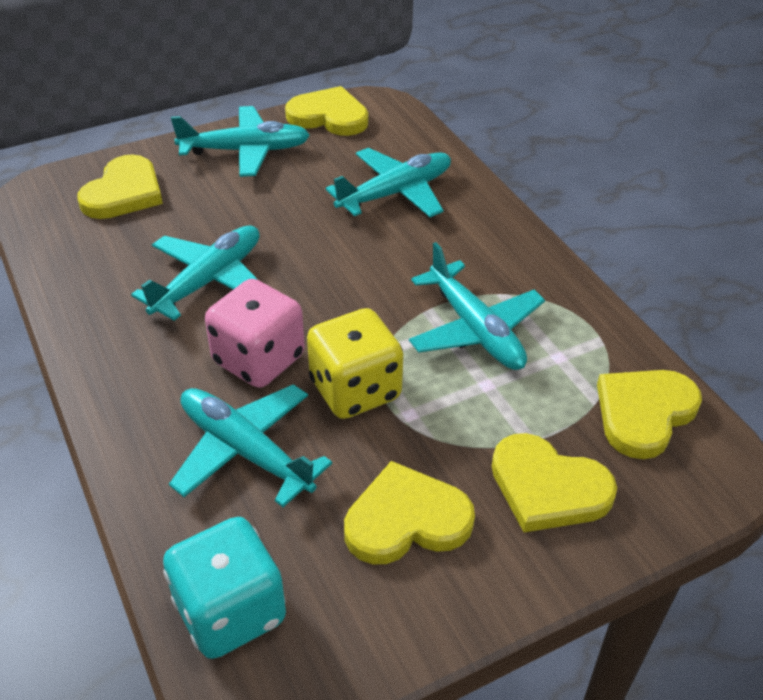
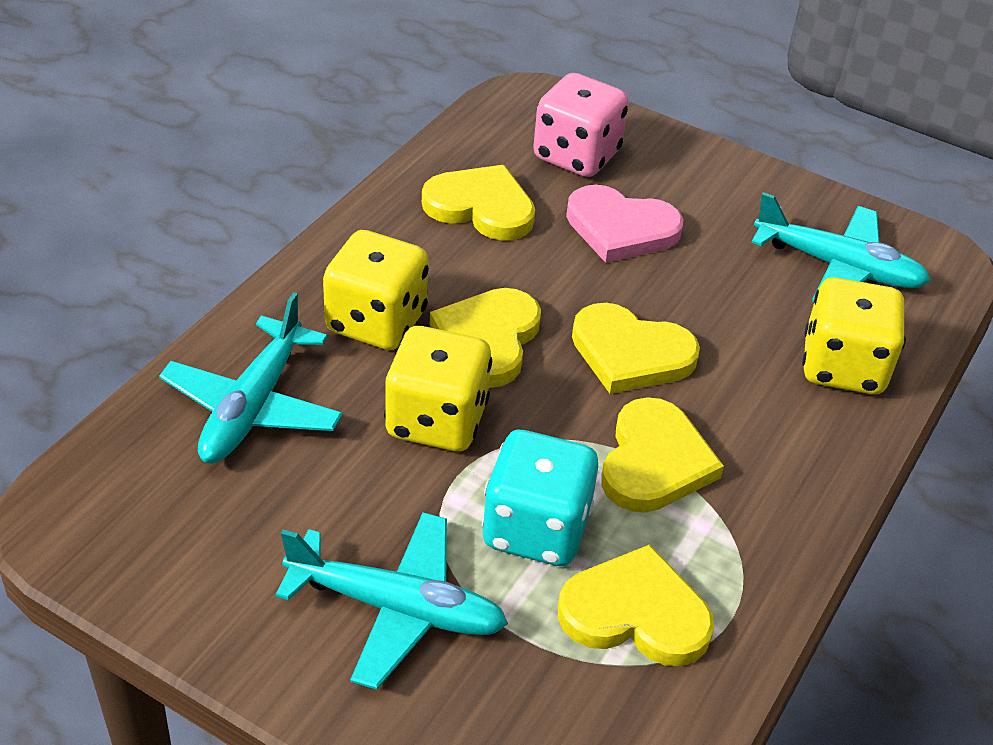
pink heart: none = 0 -> [566,185,683,263] = 1
turquoise plane: [131,225,260,321] [169,384,332,507] [171,106,310,177] [326,148,451,217] [409,242,545,370] = 5 -> [159,292,343,463] [276,512,508,690] [751,192,931,302] = 3
yellow dice: [307,308,403,419] = 1 -> [323,230,429,350] [384,326,492,451] [802,277,906,394] = 3

